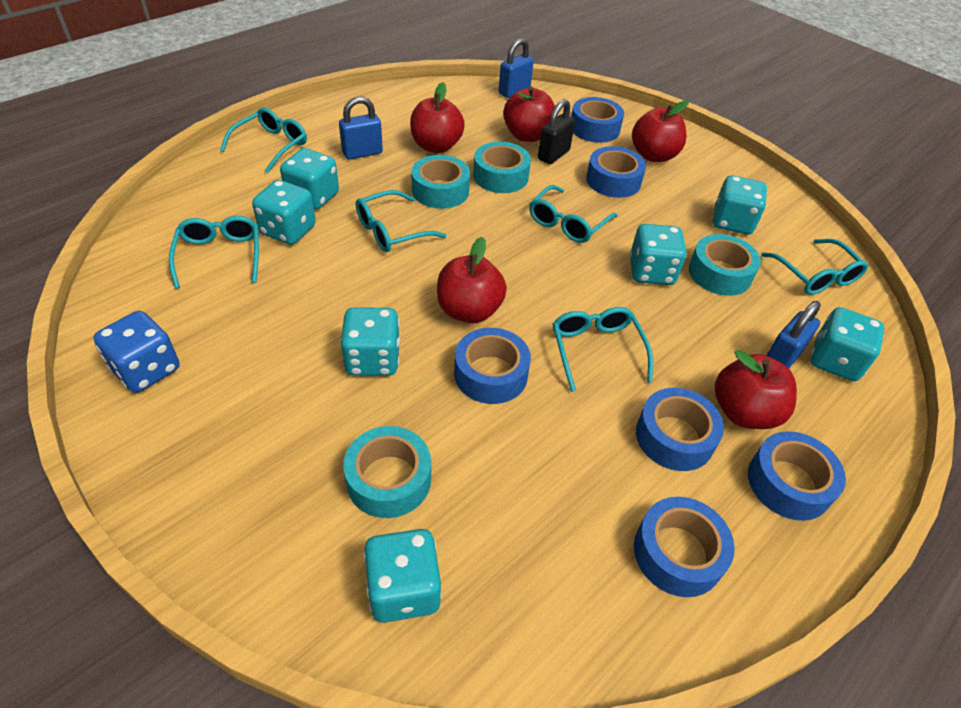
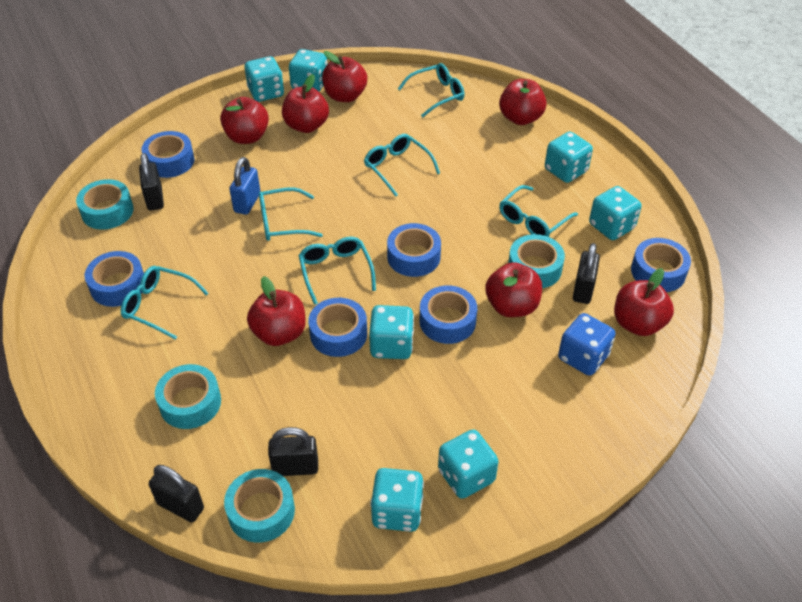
black padlock: [538,99,575,164] = 1 -> [139,153,164,211] [149,465,204,522] [268,427,318,476] [573,243,600,304] = 4
blue padlock: [339,96,383,160] [499,38,534,98] [766,301,821,368] = 3 -> [229,157,261,215] = 1
red apple: [410,82,465,153] [437,237,507,323] [503,86,555,142] [632,100,689,162] [715,350,797,429] = 5 -> [220,97,269,144] [247,276,306,346] [282,74,329,133] [322,51,367,102] [485,262,542,317] [499,79,547,125] [614,268,674,336] = 7

